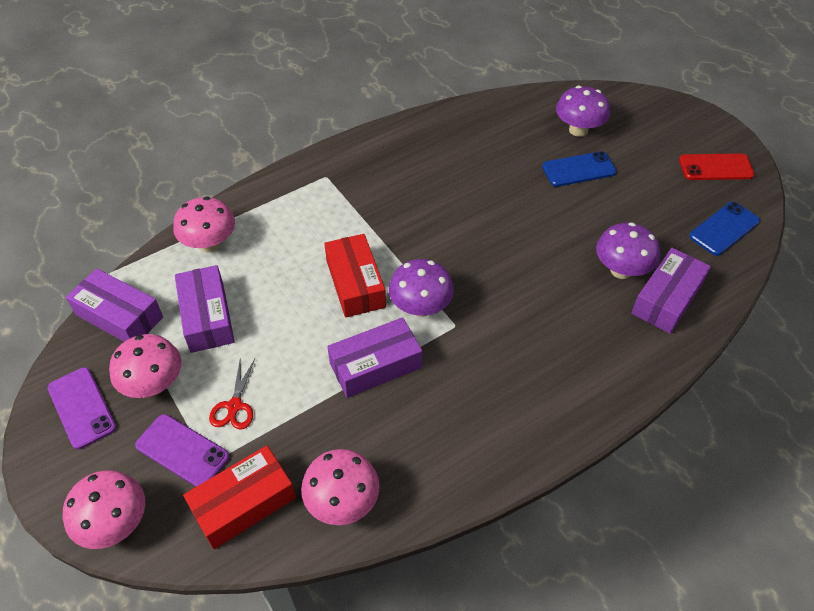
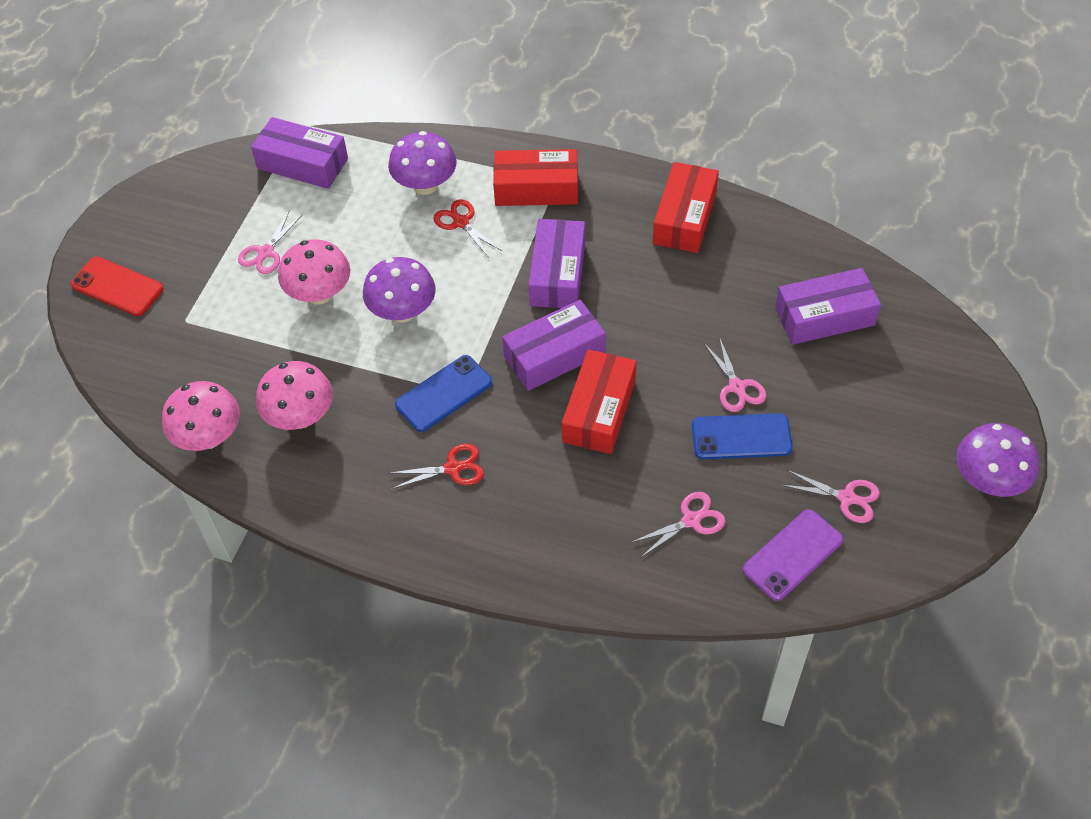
pink mushroom: [63,470,145,549] [109,334,182,398] [173,197,235,252] [301,449,380,525] = 4 -> [162,381,240,451] [256,361,333,430] [278,239,350,305] = 3
pink scissors: none = 0 -> [238,210,303,274] [632,492,726,557] [704,337,766,412] [781,470,880,523] = 4
purple phone: [47,367,116,449] [135,414,230,487] = 2 -> [743,509,843,601] = 1
red box: [183,446,296,549] [324,234,386,317] = 2 -> [493,149,578,206] [562,349,637,454] [653,162,719,253] = 3
red scissors: [209,359,255,430] = 1 -> [390,444,484,489] [434,199,502,258] = 2

